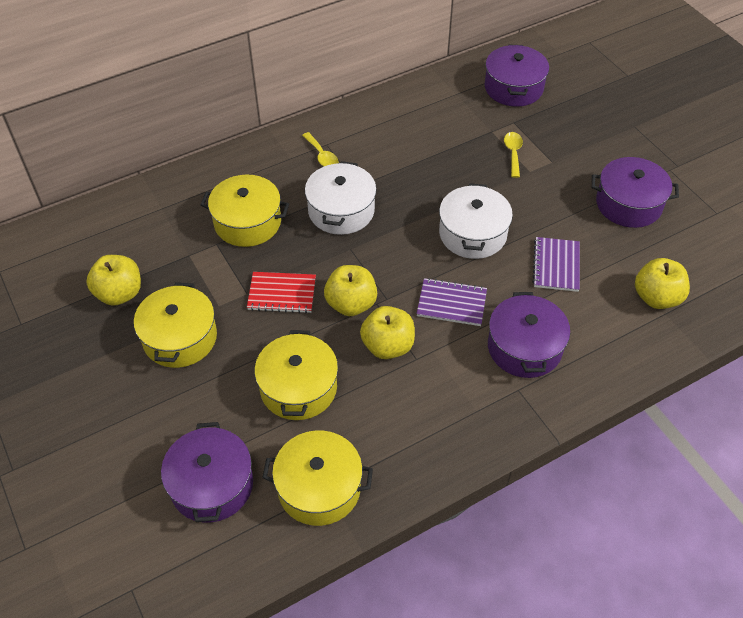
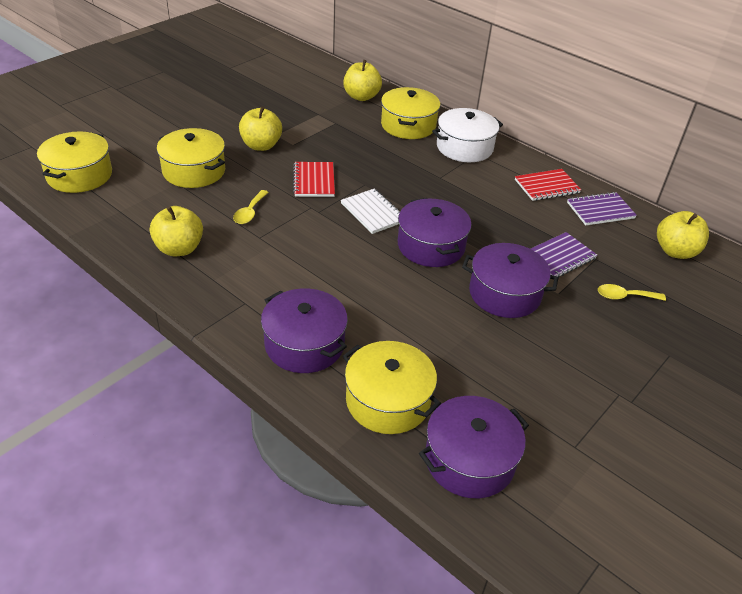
red notebook: [247,272,316,313] = 1 -> [293,162,335,197] [515,169,581,201] = 2
white notebook: none = 0 -> [341,189,400,234] = 1
white pot: [305,161,377,235] [439,183,513,259] = 2 -> [432,108,503,162] = 1

